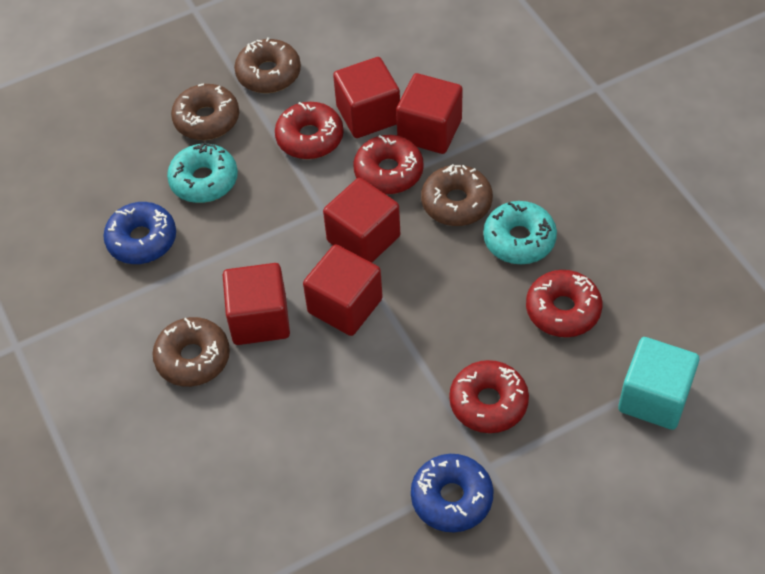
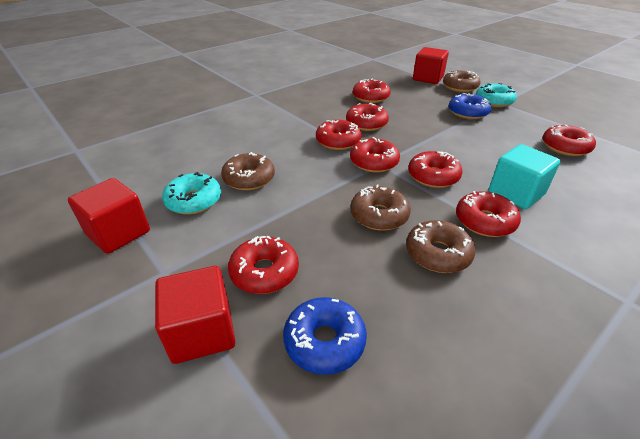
red cube: [223,263,290,345] [303,245,383,336] [323,178,400,263] [333,57,400,138] [396,73,463,154] = 5 -> [68,178,150,254] [155,266,236,364] [413,47,449,84] = 3
red donut: [275,102,344,159] [353,135,424,194] [449,360,529,433] [526,270,602,337] = 4 -> [228,235,299,294] [316,120,362,150] [346,103,389,131] [350,137,400,172] [353,79,391,103] [408,151,462,188] [456,191,521,237] [543,125,596,156] = 8

